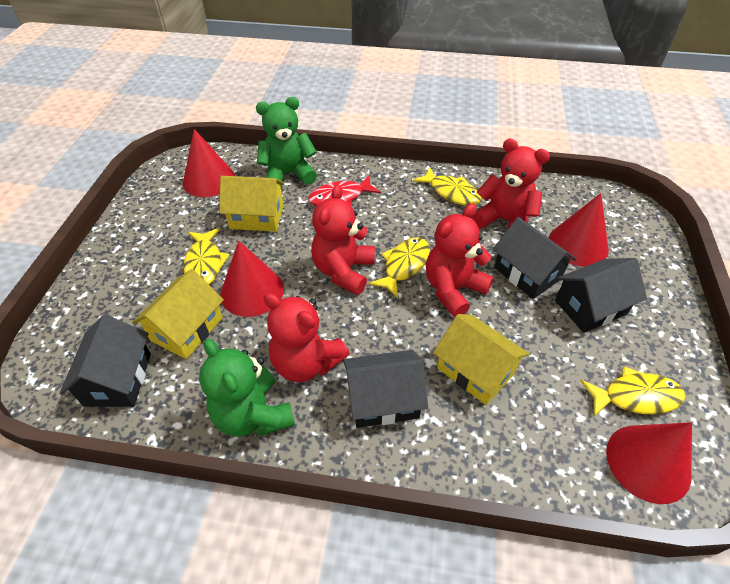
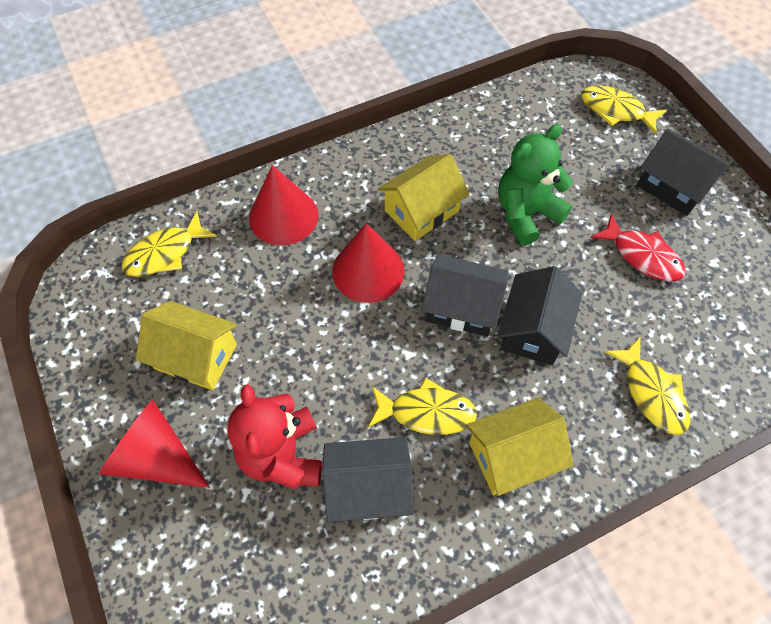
green teddy bear: [199,339,295,437] [256,97,317,186] = 2 -> [498,124,573,246] = 1
red cone: [183,129,235,197] [220,241,284,317] [548,193,609,267] [606,422,692,504] = 4 -> [99,399,210,488] [249,165,318,246] [332,223,405,303] = 3
red teddy bear: [263,293,350,382] [311,185,375,295] [426,203,494,317] [472,139,550,228] = 4 -> [227,384,322,490] = 1

